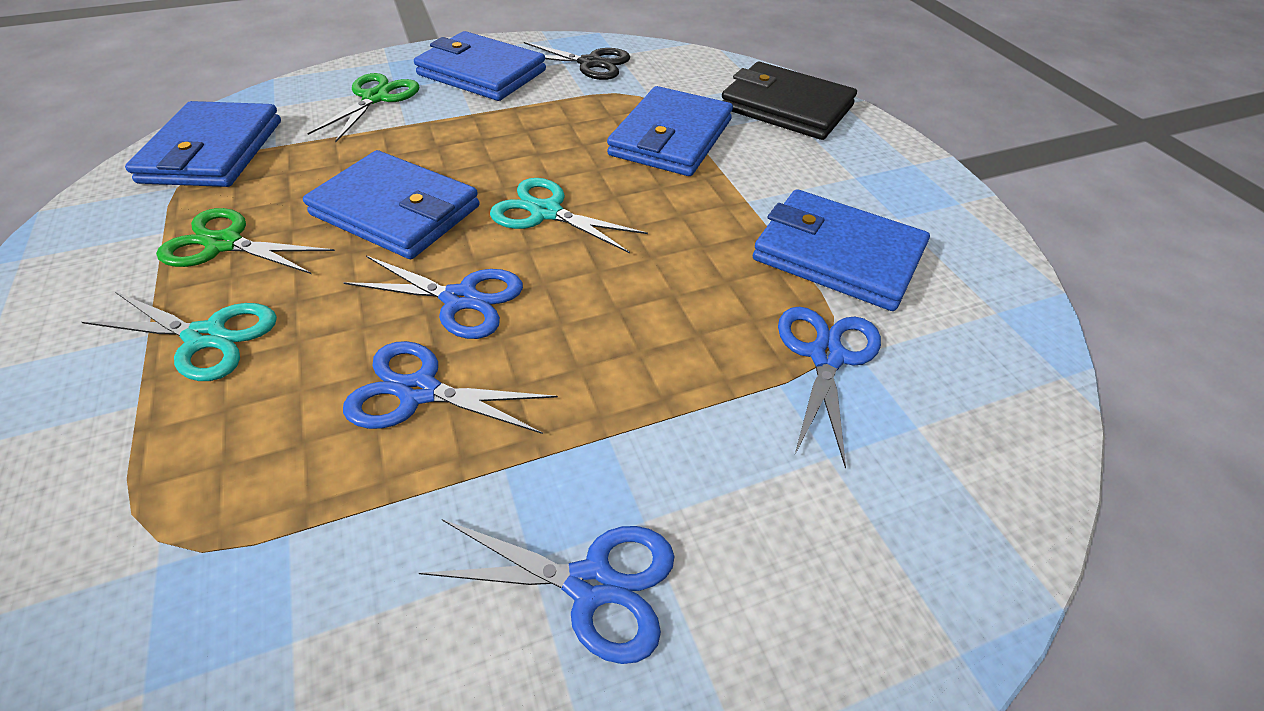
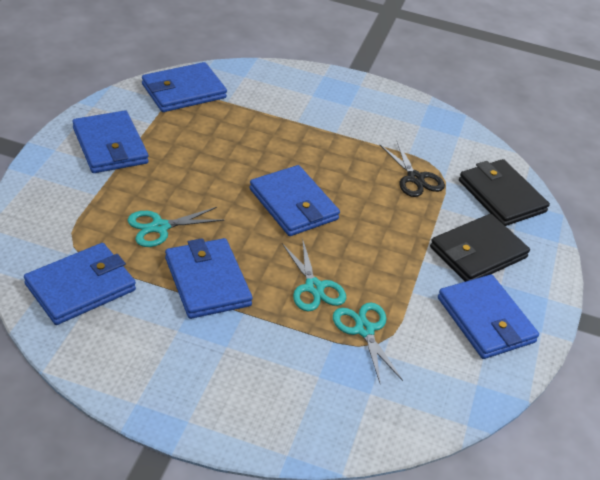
black wallet: [722,62,857,140] = 1 -> [430,214,530,282] [459,159,550,226] = 2
blue scissors: [343,256,523,339] [343,341,558,434] [419,519,675,664] [778,307,881,468] = 4 -> none = 0
blue wallet: [125,101,281,187] [303,150,480,259] [414,31,546,101] [607,86,733,176] [753,189,930,311] = 5 -> [24,243,136,325] [72,111,149,173] [142,62,227,112] [165,238,253,319] [249,165,340,236] [438,274,539,359] = 6
green scissors: [156,208,335,274] [307,73,419,142] = 2 -> none = 0
turquoise scissors: [82,292,277,381] [490,178,648,253] = 2 -> [127,207,225,247] [282,238,346,311] [333,302,403,383] = 3

